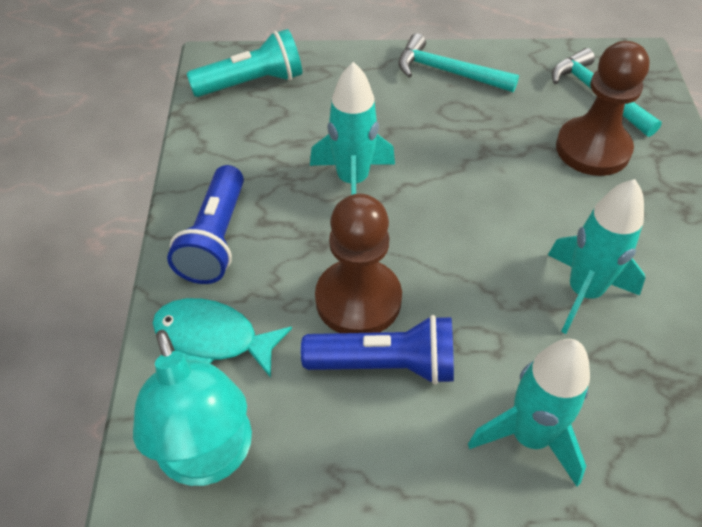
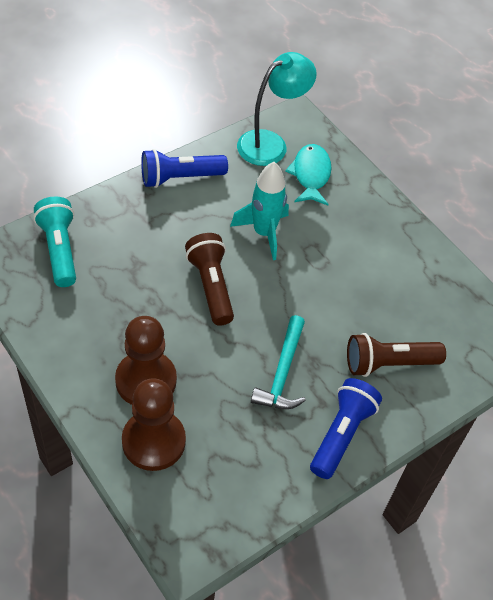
brown flashlight: none = 0 -> [185,233,234,326] [347,333,446,377] = 2
turquoise hammer: [399,33,519,92] [552,48,662,137] = 2 -> [251,315,306,409] = 1
turquoise rocket: [310,62,395,195] [468,339,590,486] [548,179,645,334] = 3 -> [230,162,289,260] = 1

